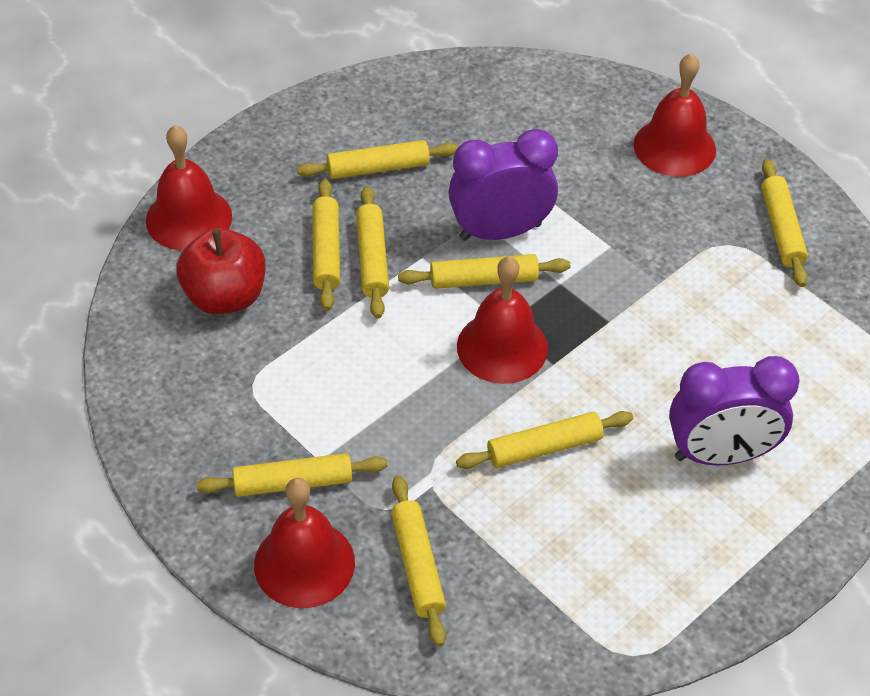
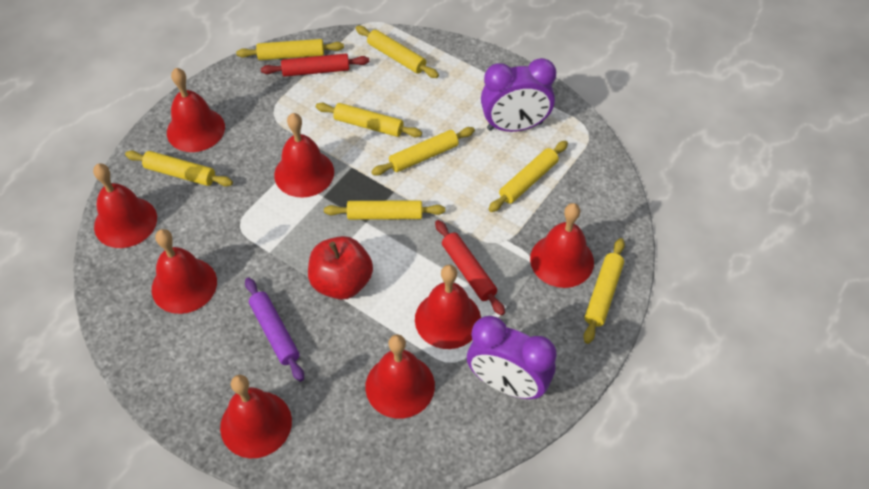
purple rolling pin: none = 0 -> [245,277,304,382] = 1
red bell: [146,125,232,251] [254,478,355,608] [457,256,548,384] [633,53,716,177] = 4 -> [93,163,157,248] [152,229,217,314] [167,68,225,152] [220,375,292,458] [274,113,334,198] [365,334,435,419] [415,265,481,349] [530,203,594,288] = 8
red rolling pin: none = 0 -> [261,54,369,77] [435,220,505,316] = 2

